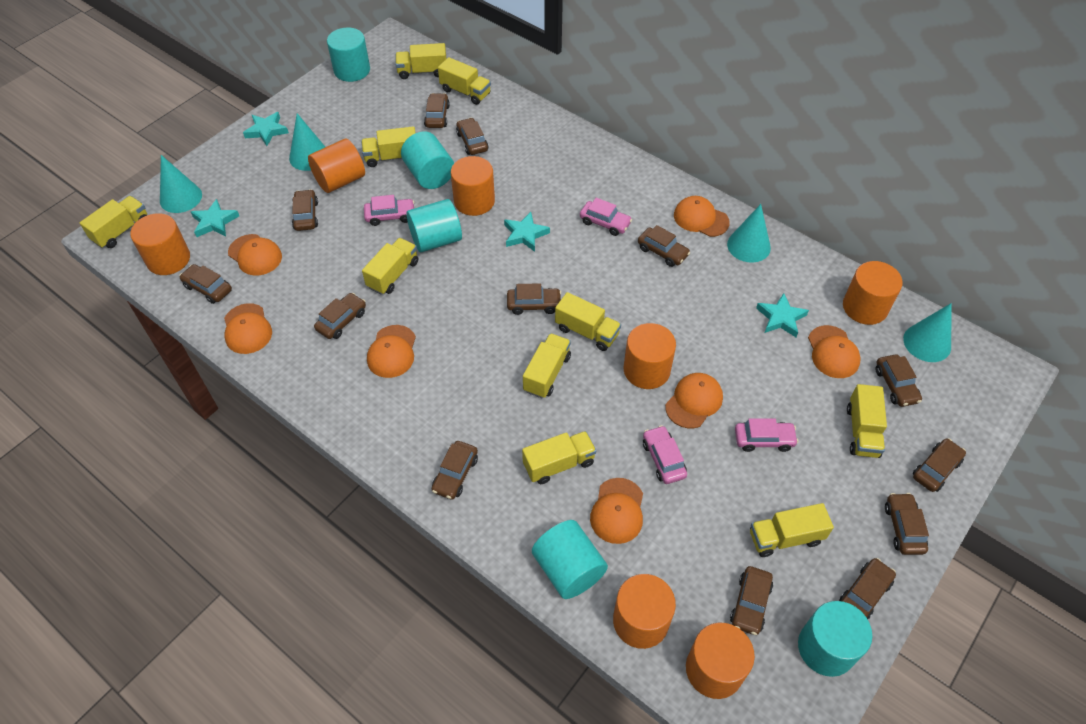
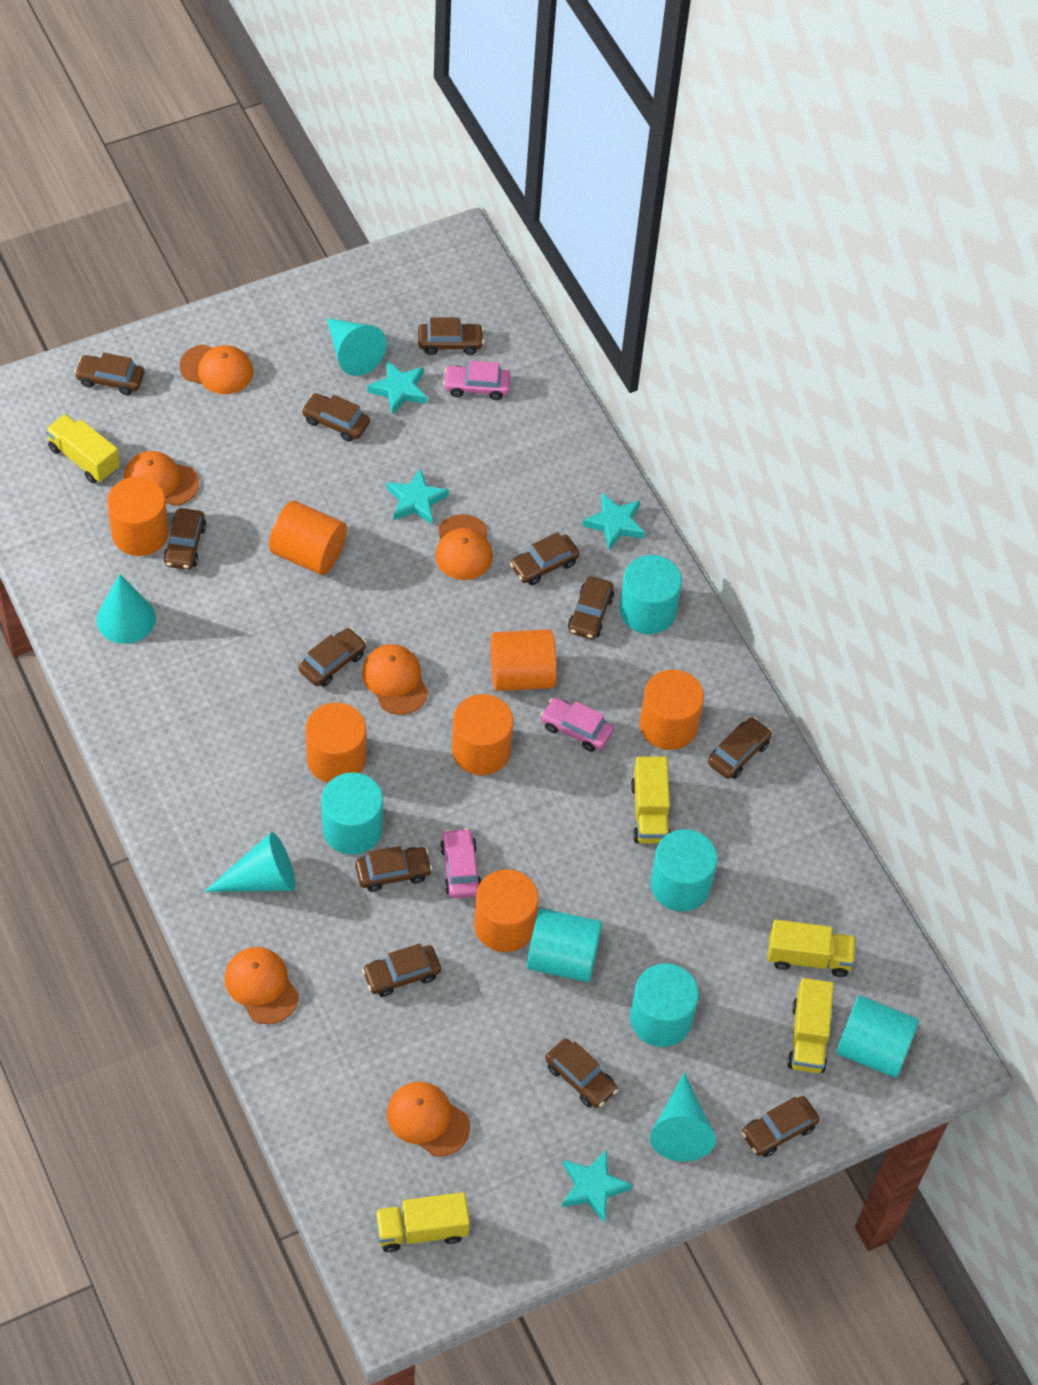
brown car: [179,264,232,304] [292,189,318,231] [314,293,366,339] [424,93,450,128] [432,441,478,500] [456,118,488,155] [507,283,561,315] [638,225,690,267] [730,566,773,635] [839,558,896,619] [876,354,922,407] [885,493,929,555] [913,438,966,492] = 13 -> [74,352,144,395] [163,508,206,570] [299,628,366,687] [301,393,370,442] [355,846,432,892] [362,943,441,997] [418,318,484,355] [510,532,580,585] [545,1038,618,1108] [568,576,614,639] [708,717,772,779] [742,1096,819,1157] = 12
orange cap: [224,303,272,354] [228,234,282,276] [367,325,416,378] [590,478,643,544] [665,373,723,428] [674,196,730,237] [808,325,861,378] = 7 -> [123,451,199,506] [180,344,253,394] [224,947,299,1024] [362,644,428,715] [387,1082,470,1157] [435,514,493,580] = 6
pink car: [364,195,414,226] [580,198,632,236] [643,425,687,484] [735,418,798,452] = 4 -> [440,828,481,898] [443,361,511,400] [540,698,614,752] = 3
turquoise cylinder: [327,28,370,82] [401,131,454,189] [406,199,462,252] [532,520,608,599] [798,601,873,677] = 5 -> [321,772,383,855] [527,908,602,982] [619,555,682,634] [630,963,699,1047] [650,829,717,911] [836,996,919,1078] = 6
yellow truck: [80,196,147,248] [361,126,416,167] [362,238,418,295] [395,43,447,79] [438,57,491,105] [522,431,596,484] [523,333,571,398] [555,292,621,351] [750,503,834,557] [847,384,887,458] = 10 -> [45,414,120,483] [375,1192,470,1252] [631,756,671,844] [768,919,856,977] [787,978,834,1073] = 5

